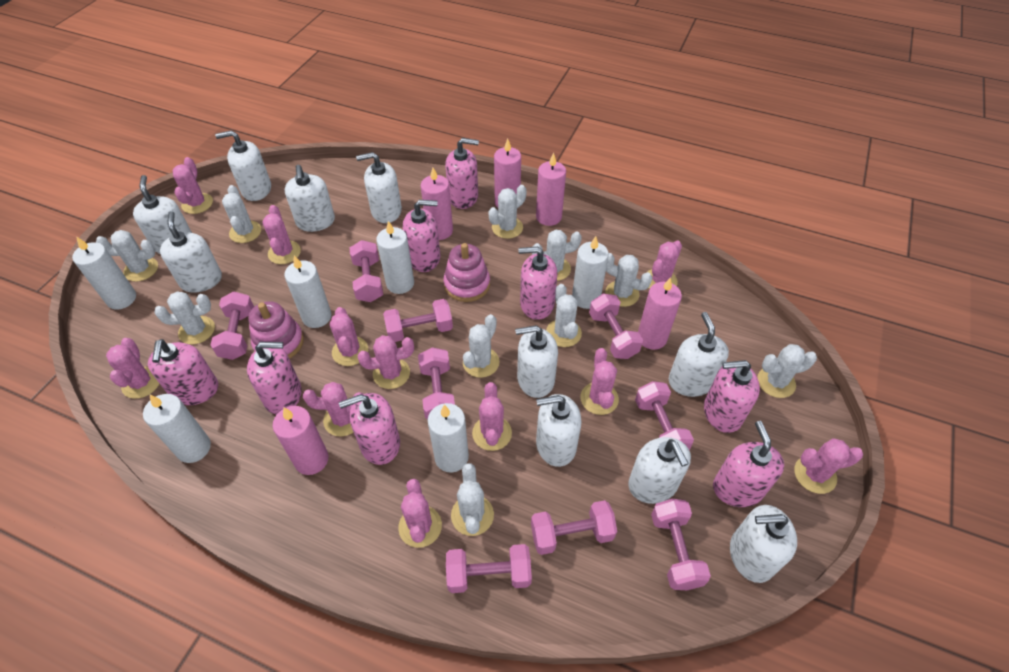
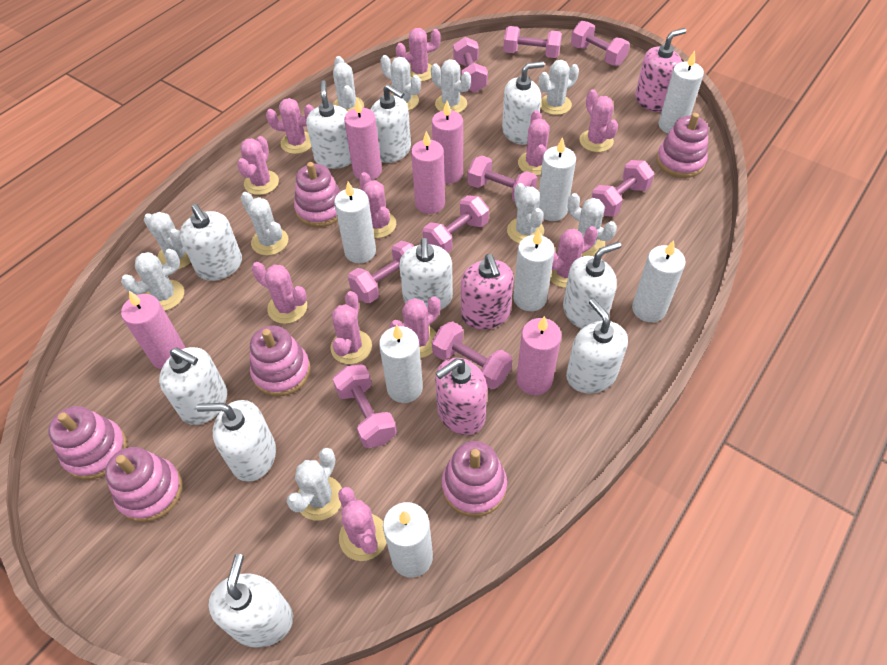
pink soap dispenser: [148,339,218,405] [247,342,302,415] [339,393,400,465] [403,200,440,272] [445,138,479,209] [518,247,558,320] [704,360,760,433] [713,421,784,507] = 8 -> [435,358,487,435] [461,254,514,329] [635,28,686,112] = 3
pink stacking toy: [248,301,304,359] [443,243,490,302] = 2 -> [48,406,127,480] [105,447,182,522] [250,326,311,396] [294,162,341,227] [442,441,507,517] [657,113,709,178] = 6
white candle: [72,236,136,309] [143,394,211,463] [284,255,331,328] [376,221,414,294] [428,403,469,473] [572,236,609,309] = 6 -> [334,181,376,263] [379,325,423,403] [383,502,433,578] [514,229,555,311] [539,137,576,221] [632,240,686,322] [659,51,704,134] = 7

